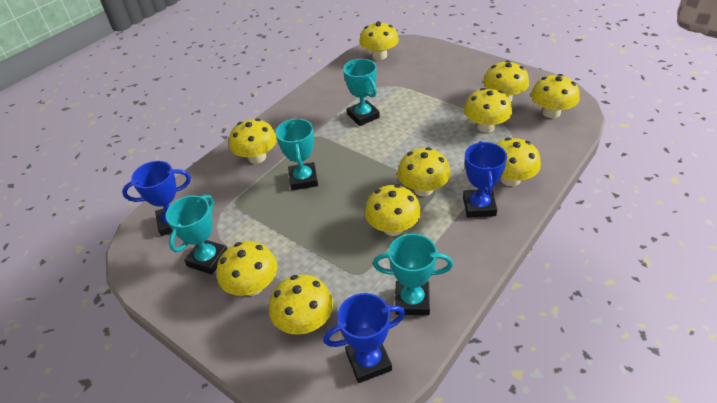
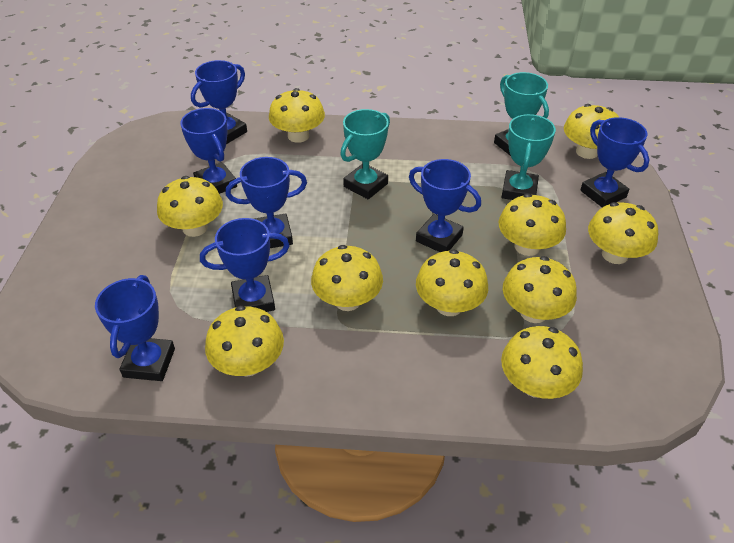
blue trophy: [122,161,191,236] [324,293,406,383] [463,141,507,218] = 3 -> [95,275,175,381] [180,108,237,194] [191,60,247,144] [200,218,290,312] [226,157,307,248] [409,159,481,252] [580,117,650,207] = 7
turquoise trophy: [166,194,227,274] [275,118,318,191] [343,59,380,126] [373,234,453,315] = 4 -> [340,109,390,199] [494,72,549,156] [502,114,556,200] = 3

